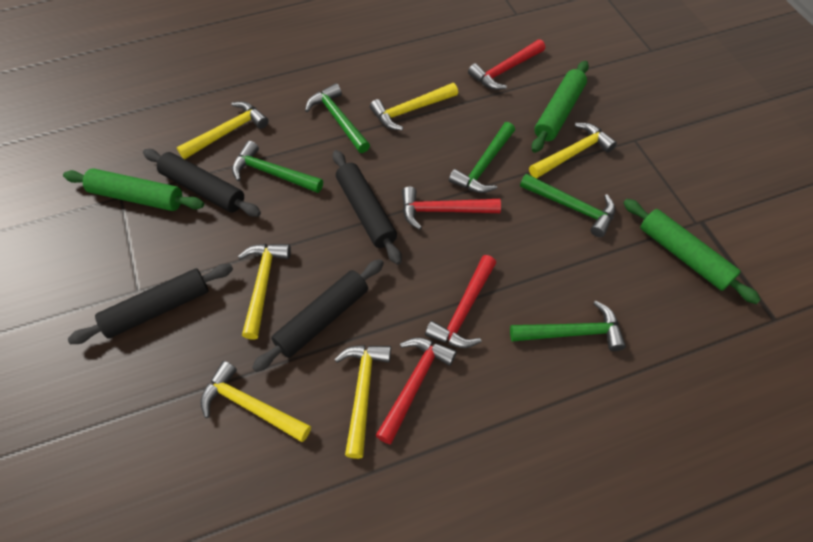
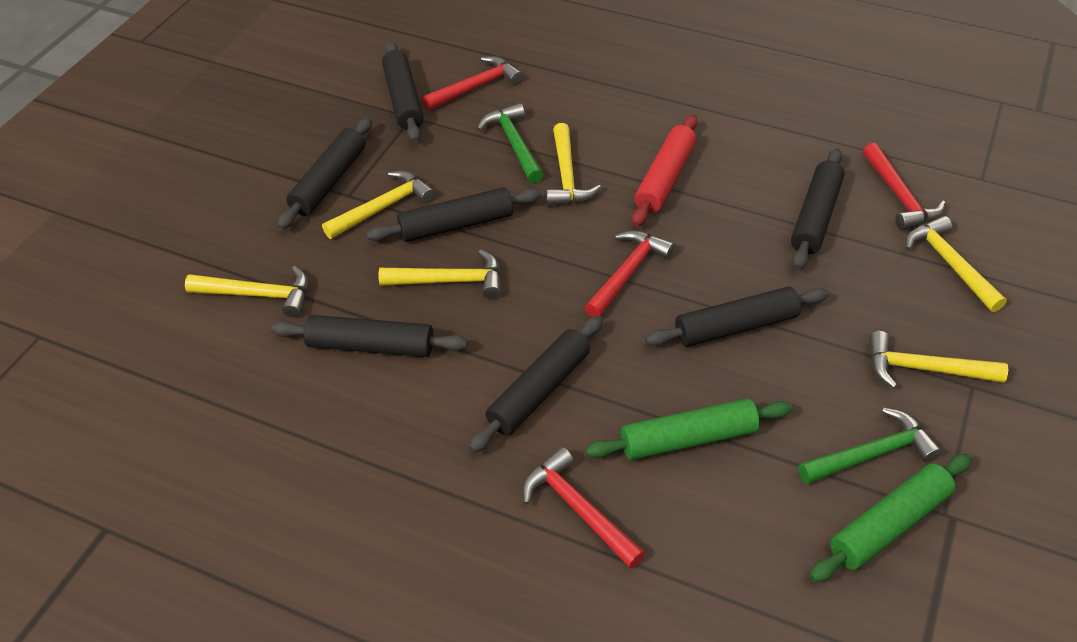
black rolling pin: [68,264,233,344] [143,149,261,217] [252,259,384,372] [333,150,402,265] = 4 -> [271,315,468,357] [277,117,372,230] [366,187,542,242] [382,41,424,142] [469,316,603,453] [645,286,829,347] [791,149,845,270] = 7
green hammer: [232,141,323,193] [305,83,370,153] [449,122,515,193] [510,301,626,351] [520,173,615,237] = 5 -> [477,103,544,183] [798,408,942,484] = 2
green rolling pin: [63,168,204,211] [532,61,589,153] [623,199,761,304] = 3 -> [585,399,792,460] [809,454,972,582] = 2
red rolling pin: none = 0 -> [632,115,698,227] = 1

